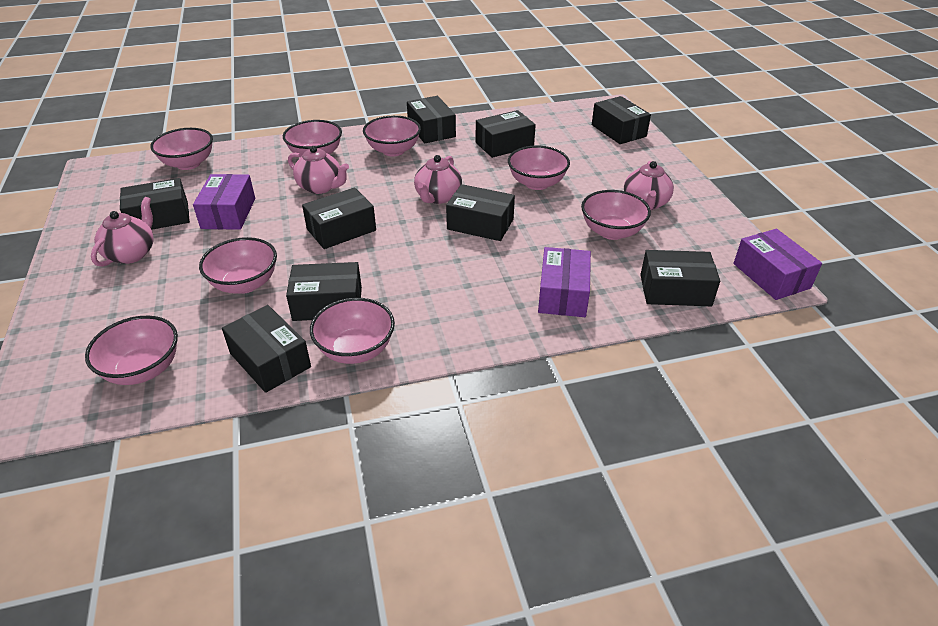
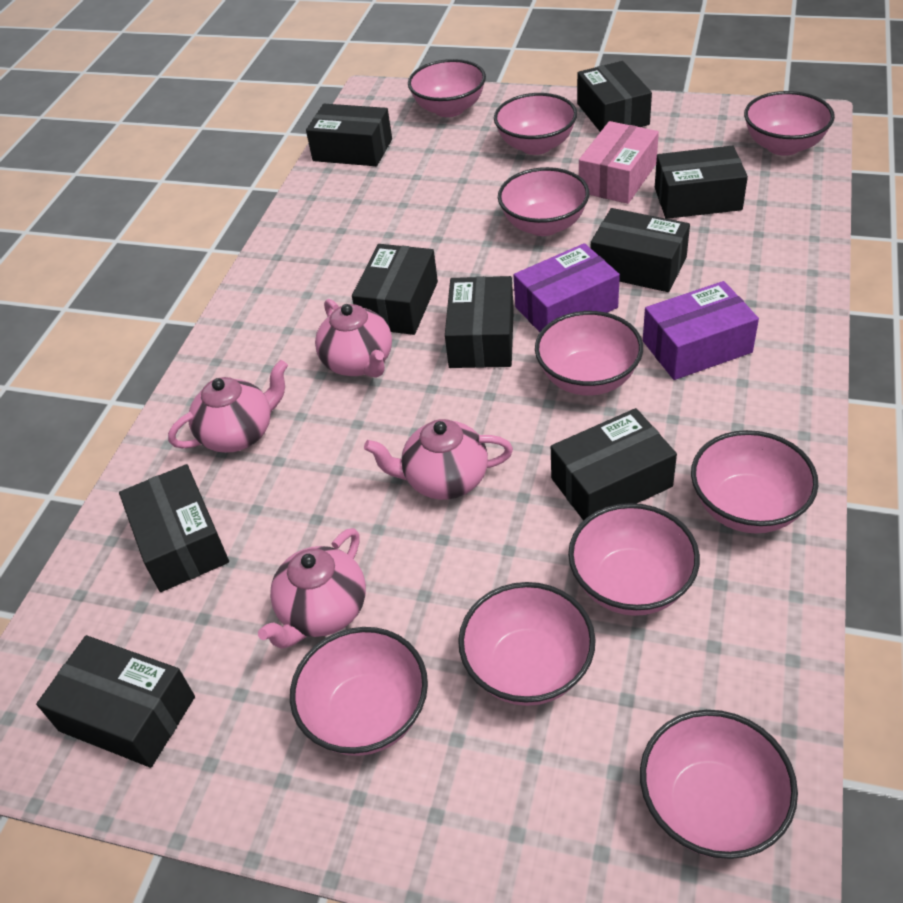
pink bowl: [85,316,178,385] [150,128,213,170] [199,237,277,294] [283,120,342,156] [310,298,395,364] [363,115,421,156] [508,146,570,190] [581,190,651,240] = 8 -> [290,627,428,756] [408,59,486,117] [458,582,596,706] [494,93,577,155] [498,167,589,236] [535,311,643,396] [568,503,700,616] [640,710,798,859] [691,430,818,534] [744,91,835,156] = 10
pink box: none = 0 -> [579,121,659,204] = 1
purple box: [193,174,255,230] [538,247,591,317] [733,229,822,300] = 3 -> [514,243,620,332] [643,281,759,380] = 2

